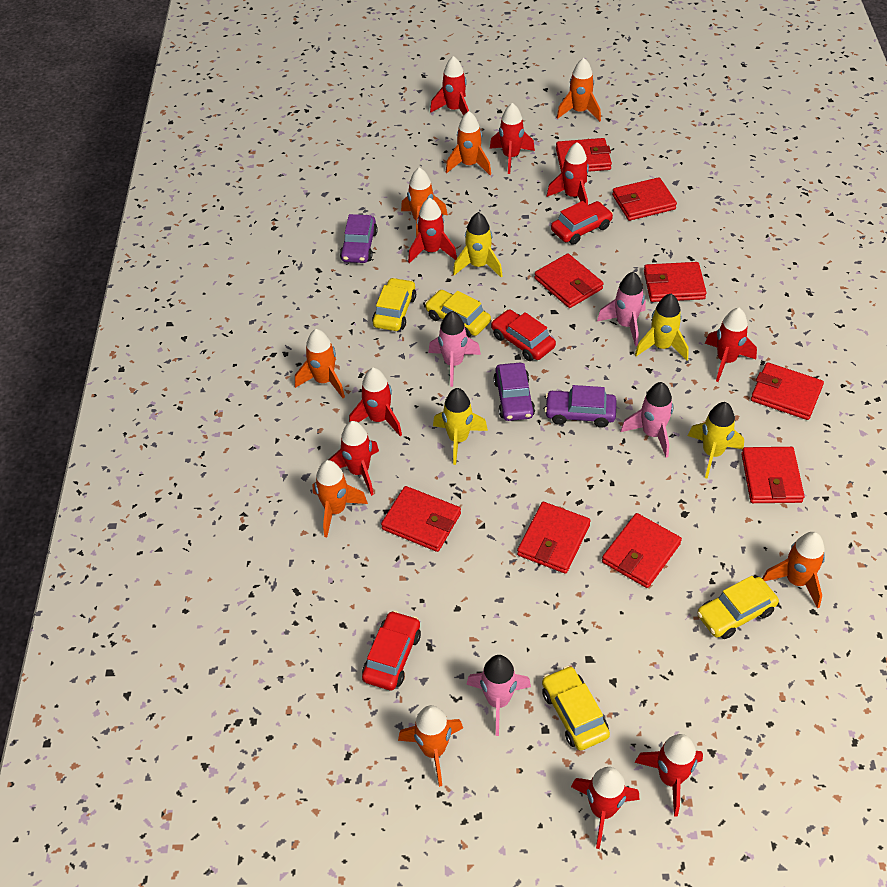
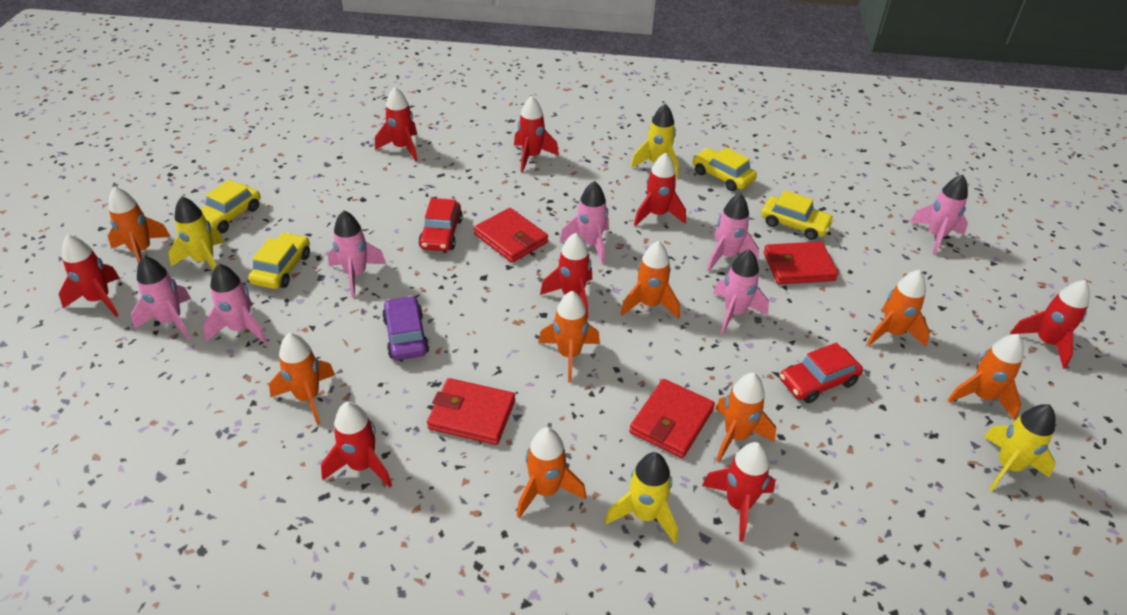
orange rocket: [295,329,345,398] [312,460,368,537] [398,705,463,787] [401,167,448,237] [446,111,491,175] [557,58,601,122] [762,532,825,609] = 7 -> [108,186,171,263] [269,333,335,425] [517,427,586,518] [538,291,600,382] [620,241,680,319] [715,373,776,462] [866,270,930,347] [948,334,1024,420] = 8
pink rocket: [428,311,481,387] [466,655,531,736] [597,272,646,346] [621,382,674,458] = 4 -> [131,256,191,340] [203,264,267,344] [328,210,386,297] [560,181,609,264] [707,193,759,272] [713,249,769,334] [910,175,968,255] = 7
purple car: [340,214,378,263] [494,363,535,421] [544,385,616,428] = 3 -> [382,296,429,360] = 1
red car: [362,611,421,690] [491,309,556,361] [551,201,613,245] = 3 -> [419,198,463,251] [780,342,863,403] = 2
red rocket: [328,421,379,496] [349,368,402,436] [408,198,457,263] [430,56,469,115] [490,103,535,174] [547,142,589,205] [571,767,639,849] [634,734,703,817] [705,308,757,382] = 9 -> [59,234,120,317] [321,402,392,488] [375,87,418,162] [514,96,559,172] [540,233,592,318] [634,153,686,226] [702,442,775,542] [1010,280,1090,369] = 8
red wallet: [381,486,461,552] [517,502,591,574] [534,253,604,308] [556,138,612,173] [602,513,682,588] [612,177,677,221] [644,262,707,302] [741,447,805,503] [751,362,824,420] = 9 -> [427,378,515,445] [474,208,548,263] [629,379,715,458] [764,241,838,284] = 4

